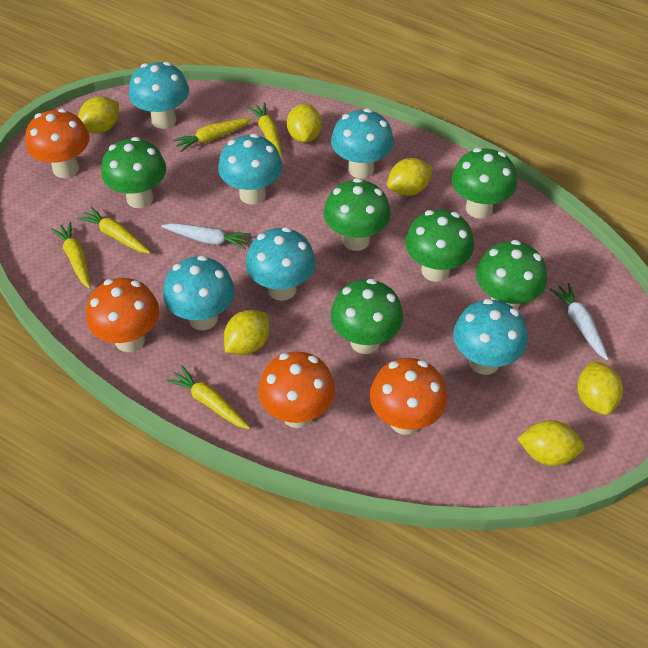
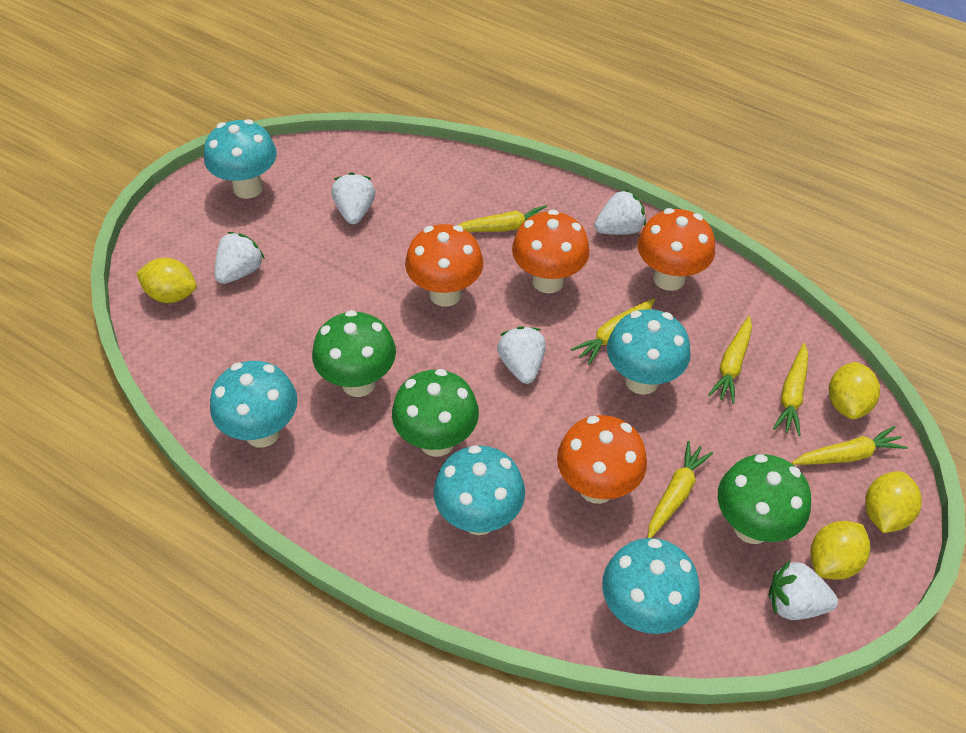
green mushroom: [101,137,166,208] [324,178,391,251] [330,279,403,354] [405,209,474,282] [452,148,517,219] [476,240,547,310] = 6 -> [312,310,396,397] [392,369,479,457] [718,454,811,544] = 3
turquoise mushroom: [129,62,189,129] [163,255,235,330] [218,134,282,205] [246,227,315,301] [331,109,394,178] [453,298,528,375] = 6 -> [204,119,277,199] [210,361,298,448] [434,445,525,535] [602,538,700,634] [607,309,691,395] = 5
white carrot: [161,223,251,249] [550,283,609,360] = 2 -> none = 0
white strawberry: none = 0 -> [215,232,265,284] [331,172,375,224] [497,326,546,384] [594,189,646,235] [768,561,838,620] = 5
yellow carrot: [51,221,91,289] [77,206,151,254] [166,365,250,429] [173,118,252,152] [247,102,283,159] = 5 -> [459,205,548,232] [571,298,655,365] [648,441,713,538] [708,316,752,404] [773,343,808,436] [792,426,908,465] = 6
yellow lemon: [78,96,119,134] [224,310,270,355] [287,104,322,143] [387,158,433,196] [517,420,584,466] [577,361,623,415] = 6 -> [136,258,197,303] [811,521,870,580] [829,362,880,419] [865,471,922,533] = 4

